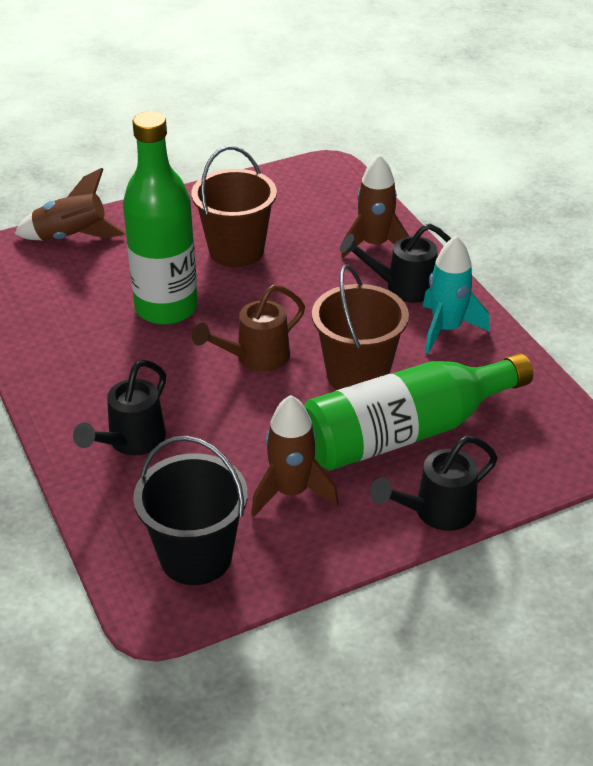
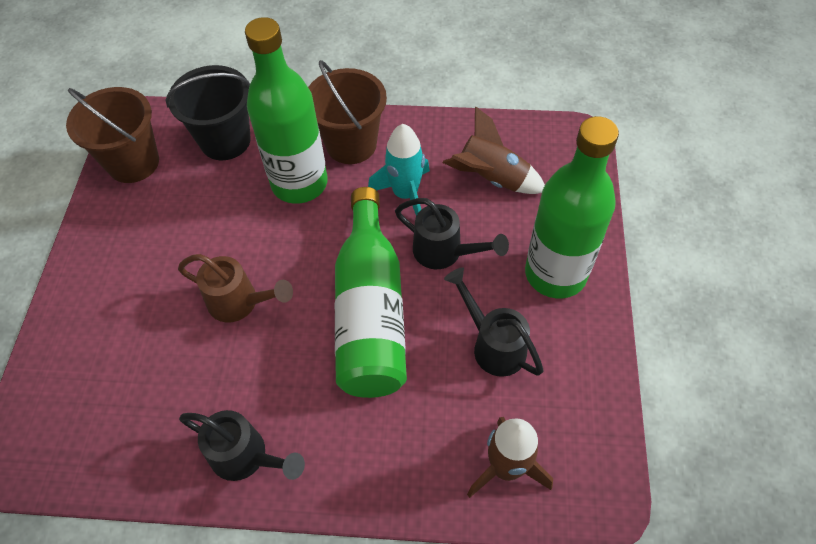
brown rocket: [14,168,125,241] [251,395,339,517] [341,154,410,258] = 3 -> [443,106,545,194] [467,417,553,498] = 2
green bottle: [123,111,198,325] [304,353,533,471] = 2 -> [245,17,328,204] [335,187,407,398] [525,116,619,298] = 3

